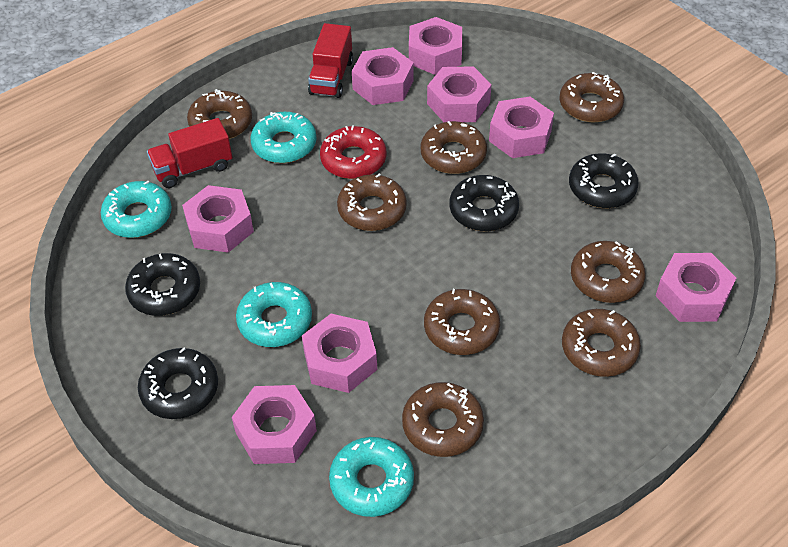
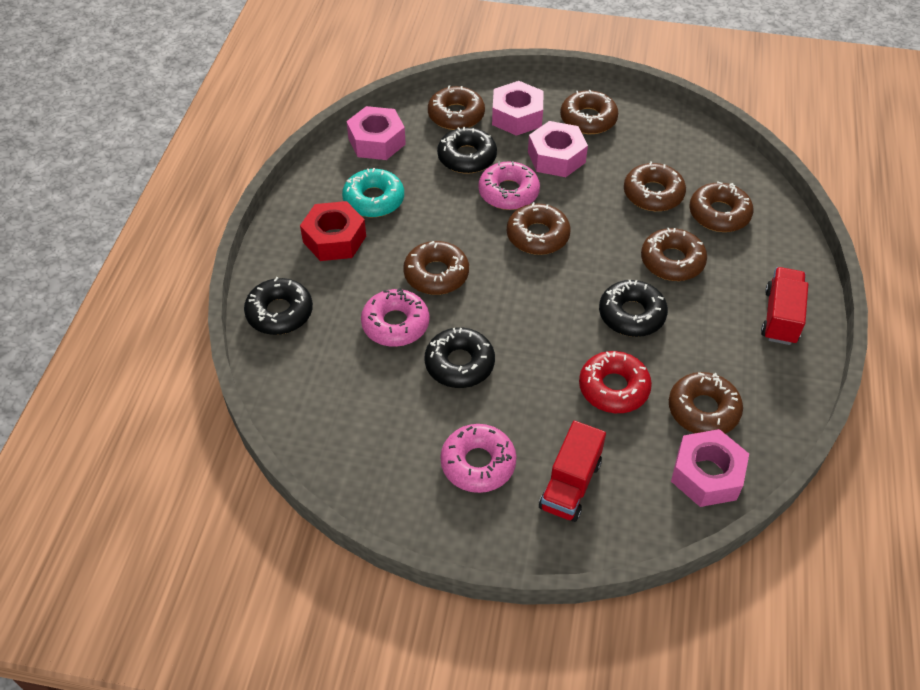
pink donut: none = 0 -> [361,288,430,347] [440,424,516,493] [478,161,540,210] = 3
pink nut: [182,185,254,253] [232,385,317,464] [302,314,377,393] [352,47,414,105] [409,17,462,75] [427,66,491,122] [489,97,554,158] [656,253,736,322] = 8 -> [346,106,406,160] [492,81,543,136] [528,121,588,177] [671,429,749,507] = 4
red nut: none = 0 -> [300,201,366,261] = 1
turquoise donut: [101,181,172,238] [236,282,312,347] [251,112,317,163] [329,437,414,517] = 4 -> [342,168,404,217] = 1

